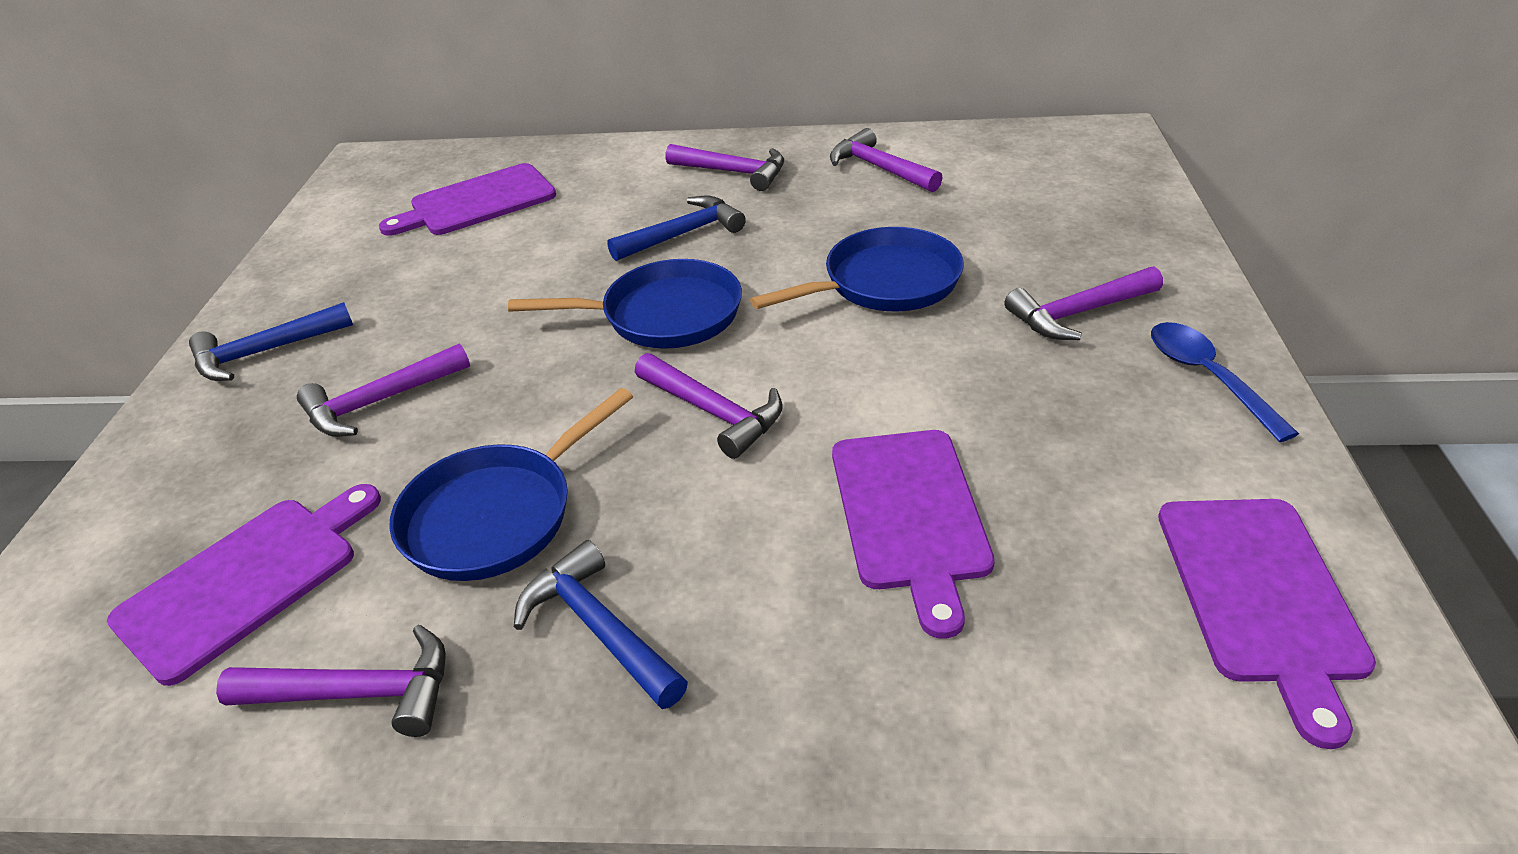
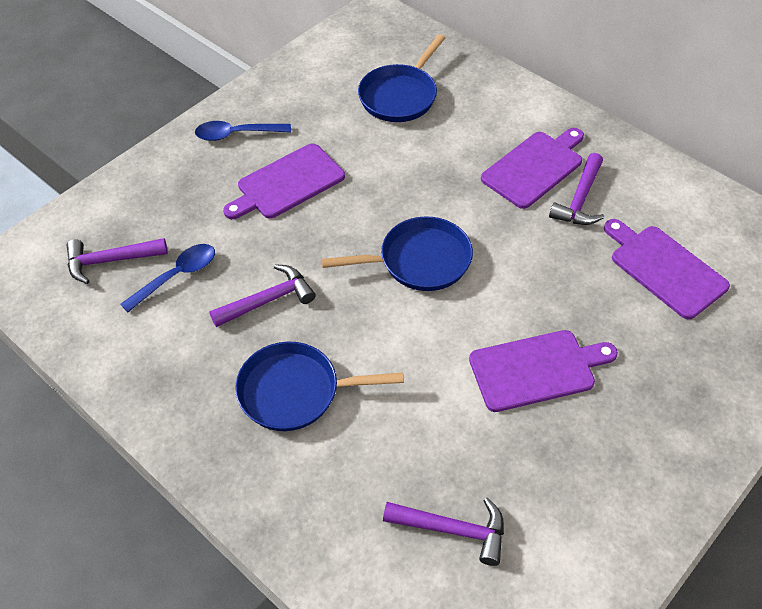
blue hammer: [189,302,353,381] [514,540,688,709] [607,196,746,261] = 3 -> none = 0
blue spoon: [1151,322,1299,442] = 1 -> [120,244,215,312] [195,121,291,141] = 2
purple hammer: [216,625,446,737] [297,343,470,437] [635,353,783,459] [665,144,784,191] [830,128,943,192] [1005,266,1163,340] = 6 -> [67,238,168,284] [209,264,316,327] [383,498,504,566] [549,153,604,225] = 4

